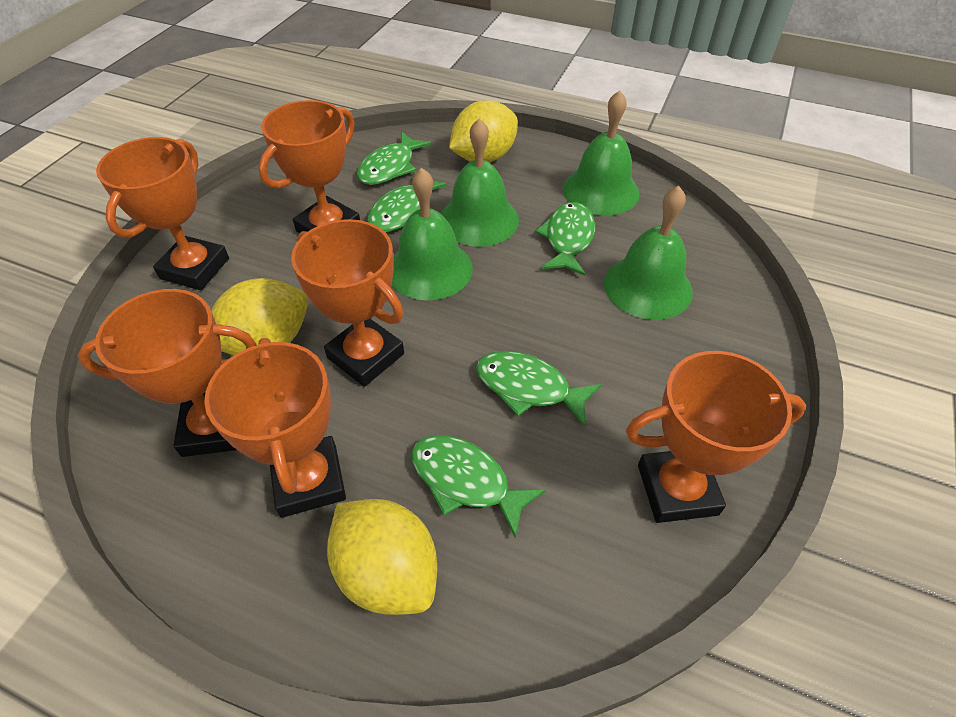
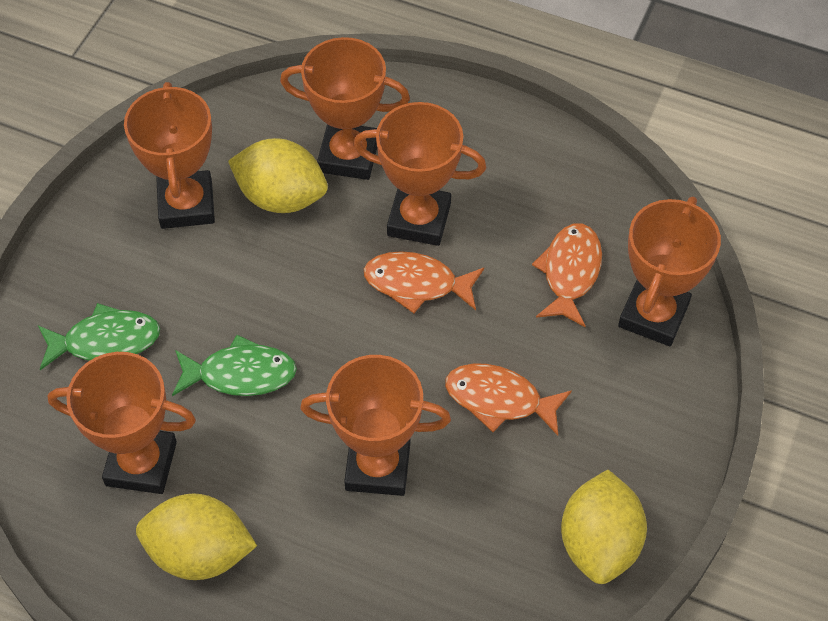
green bell: [391,167,473,300] [441,118,519,247] [563,90,640,216] [604,186,693,320] = 4 -> none = 0
green fish: [357,132,432,185] [367,171,447,232] [411,435,546,538] [476,351,602,426] [535,202,595,276] = 5 -> [38,303,160,370] [172,335,297,396] = 2
orange fish: none = 0 -> [364,251,484,313] [445,364,572,436] [532,223,602,327] = 3

